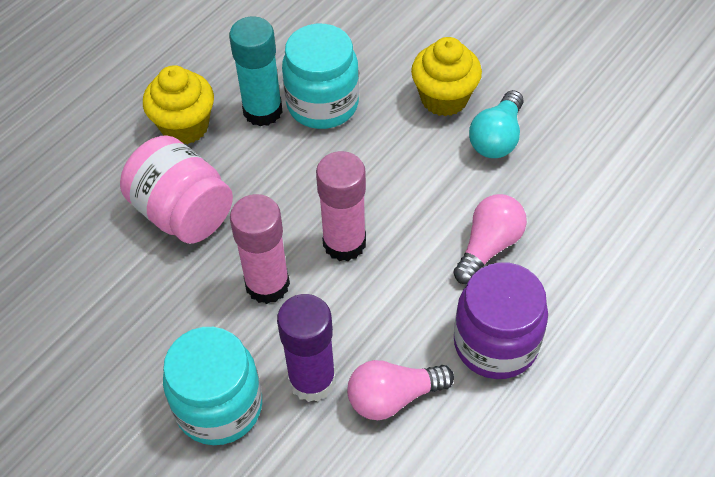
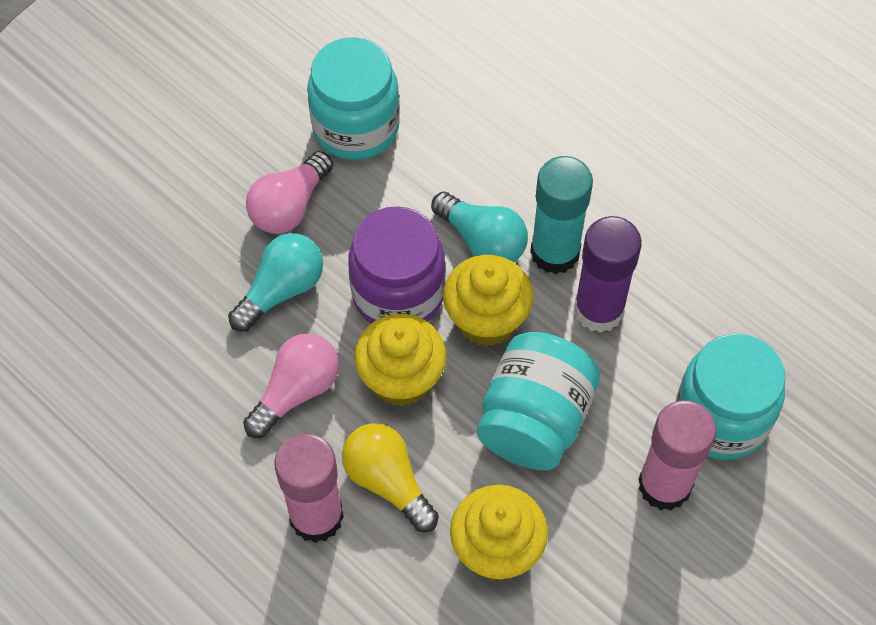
pink jar: [120,135,233,244] = 1 -> none = 0
turquoise jar: [163,327,262,445] [282,24,359,129] = 2 -> [307,37,400,160] [477,332,600,470] [676,334,785,460] = 3
turquoise light bulb: [469,90,523,158] = 1 -> [228,233,323,332] [431,192,528,262] = 2
yellow cupcake: [143,65,214,144] [411,37,482,116] = 2 -> [354,314,446,407] [443,255,533,346] [450,485,548,581] = 3
yellow light bulb: none = 0 -> [342,423,439,532] = 1

